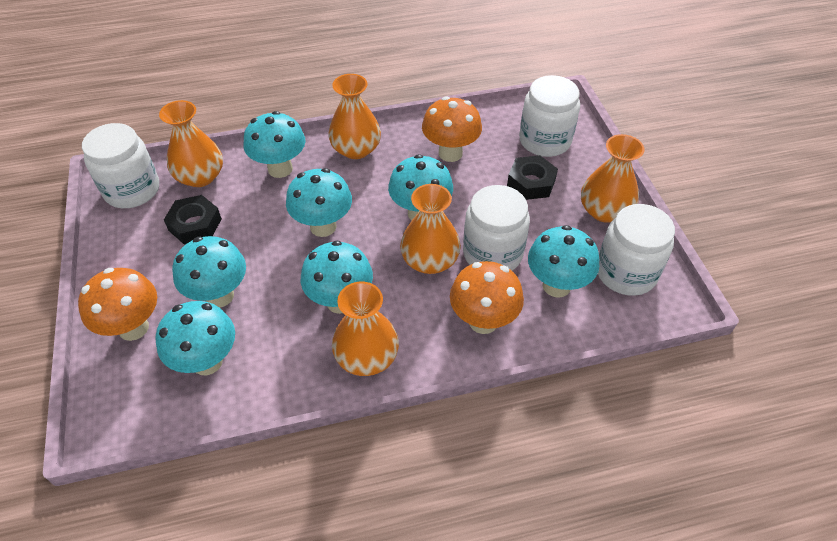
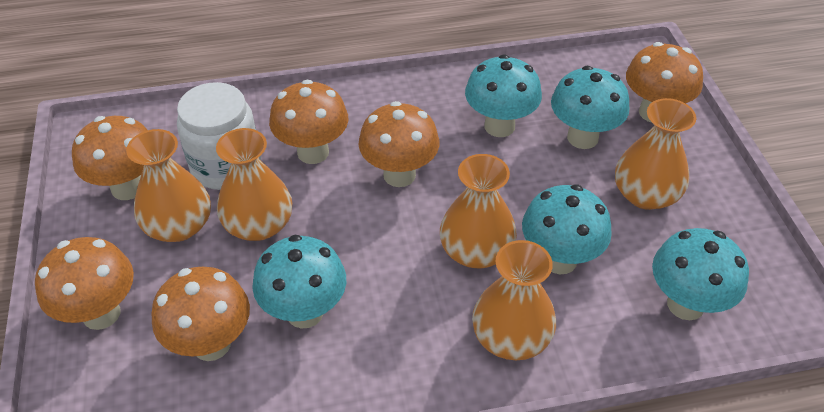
black nut: [164,195,222,245] [507,155,558,200] = 2 -> none = 0
orange mushroom: [78,268,157,341] [422,97,482,162] [450,261,524,334] = 3 -> [35,237,134,330] [72,116,147,200] [151,267,250,361] [269,80,348,164] [358,101,440,187] [626,42,703,123] = 6
turquoise mushroom: [156,301,235,375] [172,236,246,308] [244,111,306,178] [286,168,352,237] [301,241,373,314] [388,154,453,220] [528,225,599,298] = 7 -> [252,235,346,329] [465,54,542,137] [522,184,612,274] [551,66,630,149] [652,228,749,320] = 5
white jar: [82,123,159,208] [463,185,530,271] [519,75,580,157] [598,204,675,296] = 4 -> [177,82,261,190] = 1

